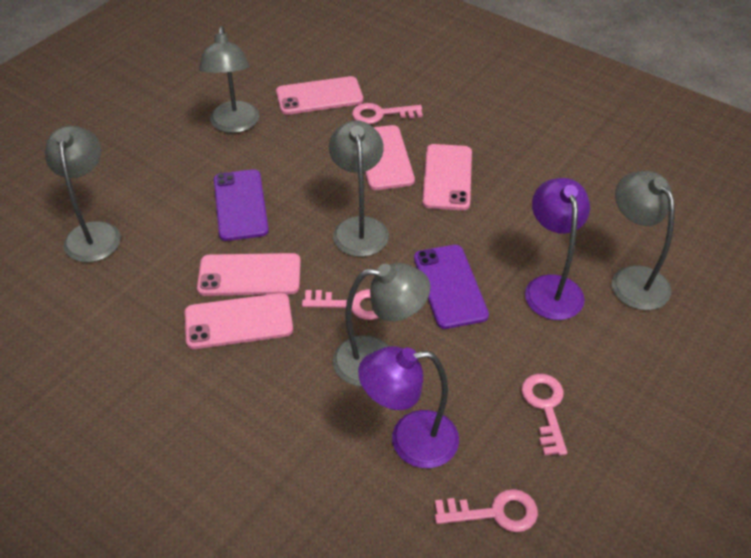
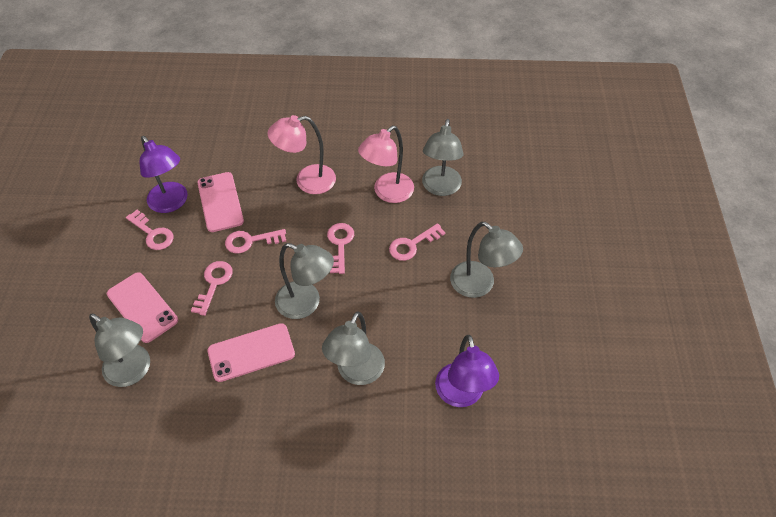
pink key: [302,289,379,320] [352,103,423,124] [435,489,538,532] [521,374,567,456] = 4 -> [126,210,174,250] [191,261,233,316] [225,229,286,254] [327,223,354,274] [389,223,446,261] = 5
pink lamp: none = 0 -> [268,115,336,194] [358,126,414,203] = 2
pink phone: [185,293,293,349] [197,253,301,296] [276,76,363,115] [365,125,415,190] [422,144,472,210] = 5 -> [107,272,178,343] [197,172,244,232] [207,323,295,382] = 3
purple phone: [214,169,269,241] [414,245,489,329] = 2 -> none = 0

